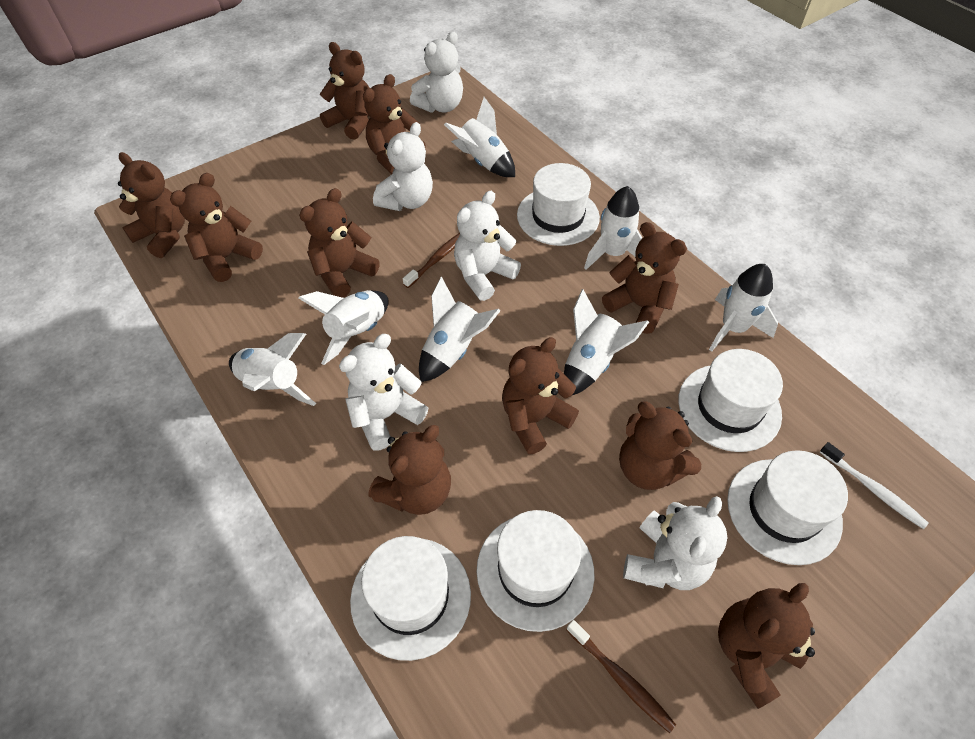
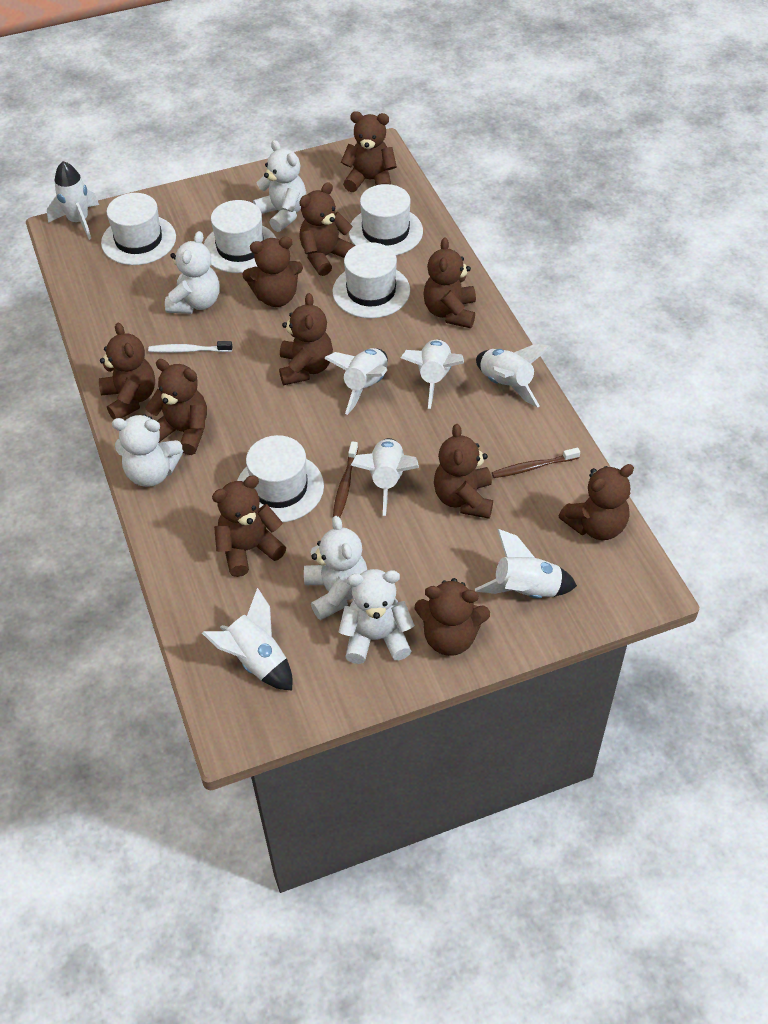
brown teddy bear: [118,152,185,258] [170,173,263,282] [299,188,380,298] [320,42,369,140] [363,74,426,175] [369,425,451,515] [502,337,579,454] [602,222,687,334] [619,401,701,490] [718,583,815,709] = 10 -> [99,323,155,420] [145,359,207,455] [212,475,286,577] [242,237,303,307] [279,293,333,385] [299,182,356,276] [341,111,397,192] [414,578,490,656] [423,238,476,328] [434,424,493,519] [559,464,634,540] = 11

